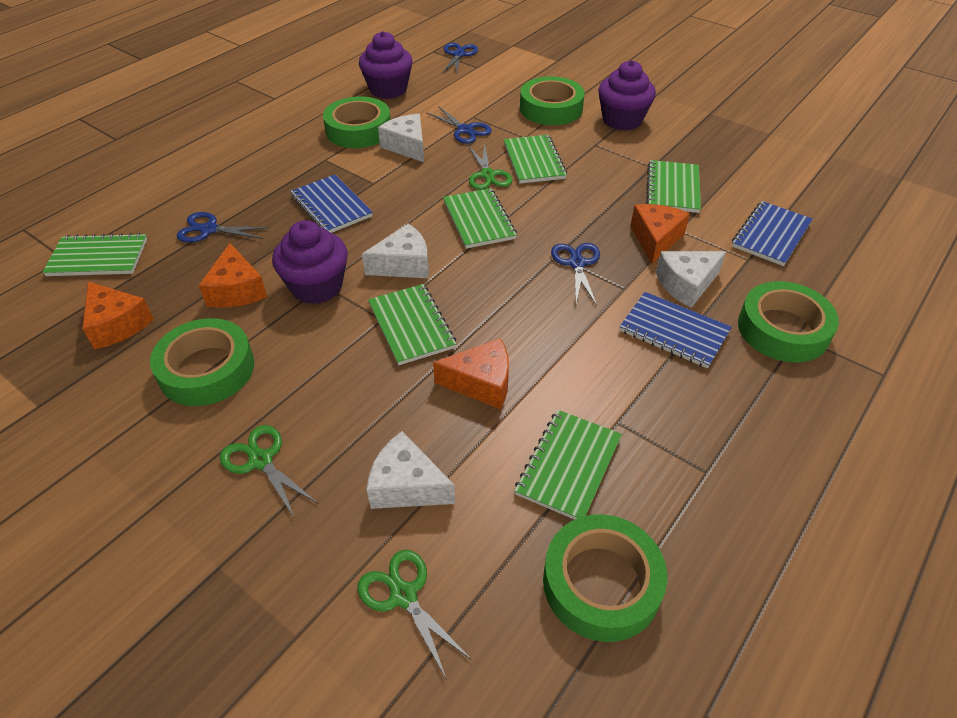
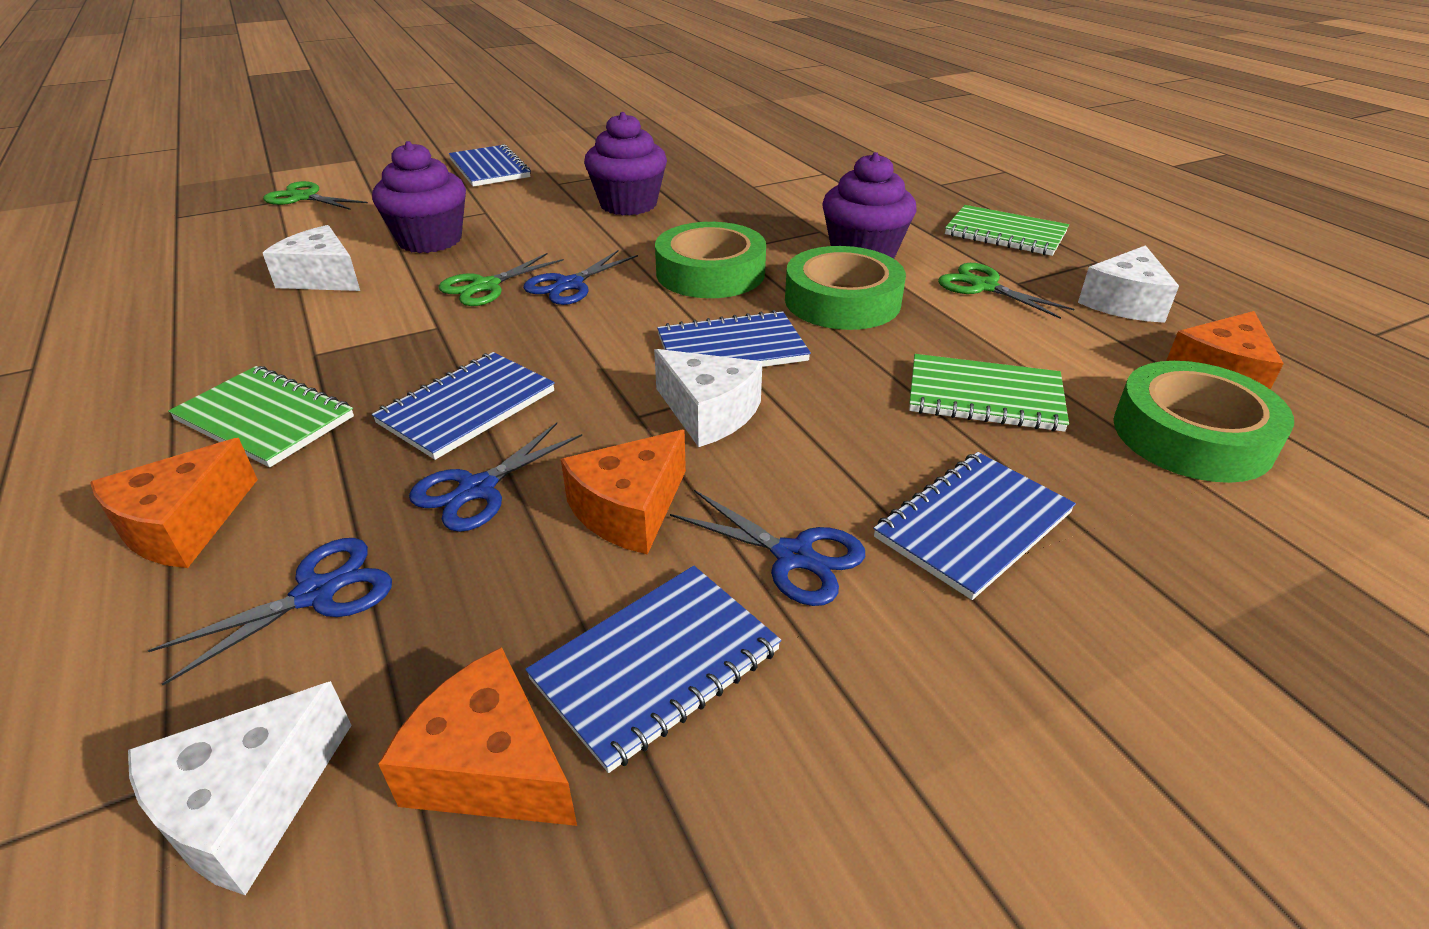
blue notebook: [290,175,373,233] [619,292,732,369] [732,201,813,266] = 3 -> [372,352,555,460] [449,144,531,187] [525,566,781,773] [657,310,811,367] [873,452,1076,600] = 5
green notebook: [43,233,147,276] [368,284,456,365] [443,188,517,249] [504,135,567,184] [514,410,622,520] [646,160,701,213] = 6 -> [168,366,354,467] [909,354,1069,432] [945,205,1069,256] = 3
green tape: [150,318,254,406] [323,96,391,148] [520,76,585,125] [543,514,667,642] [738,281,839,363] = 5 -> [655,222,766,298] [785,246,906,330] [1113,361,1294,483] = 3

